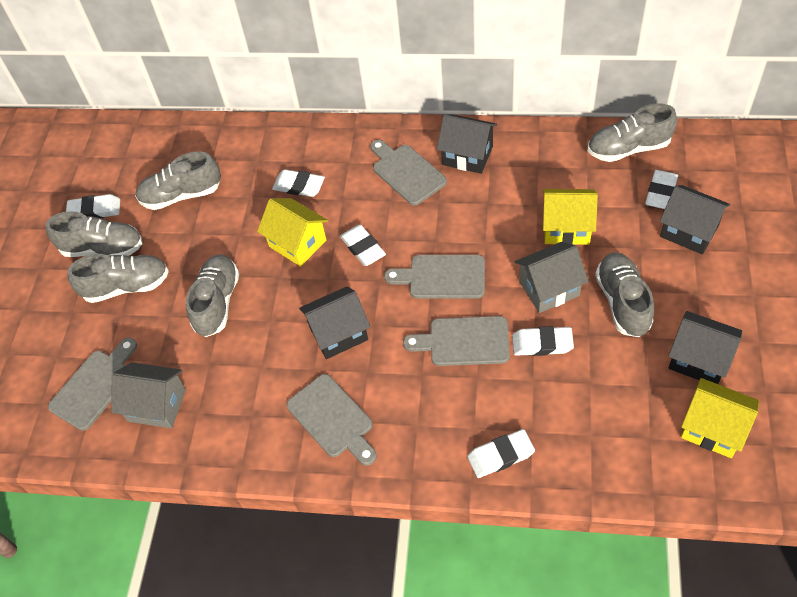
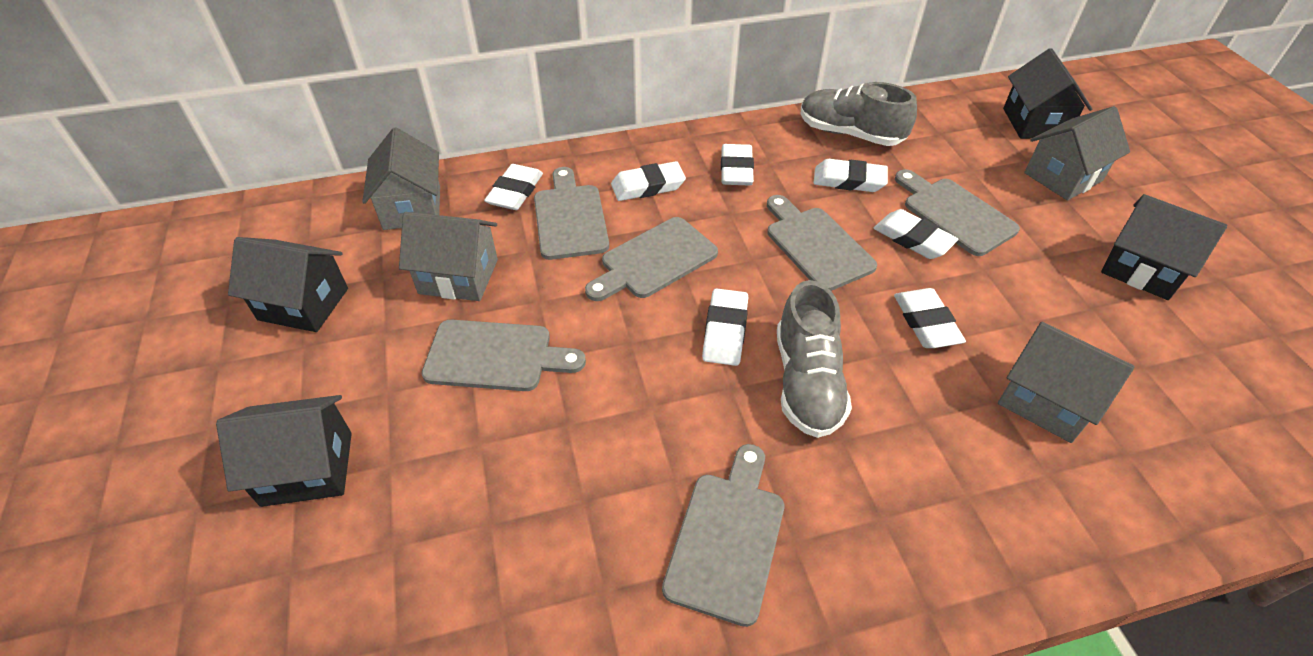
grey cutting board: [48,338,137,431] [287,374,377,466] [370,140,447,205] [384,255,485,299] [403,316,510,366] = 5 -> [422,320,586,391] [534,167,609,260] [585,217,718,301] [662,444,784,627] [767,195,877,291] [895,169,1020,256] = 6
grey house: [111,362,186,429] [515,242,588,313] = 2 -> [362,127,440,230] [399,212,498,301] [998,322,1135,443] [1024,106,1130,200] = 4
grey shoe: [46,211,143,257] [67,254,169,303] [135,152,221,210] [186,254,239,337] [588,104,677,162] [595,253,654,337] = 6 -> [777,280,852,438] [801,82,917,146] = 2
white eraser: [66,194,120,218] [272,169,325,197] [340,224,386,266] [467,429,535,478] [512,326,574,356] [645,170,678,209] = 6 -> [484,164,543,210] [611,161,686,201] [702,288,748,366] [721,144,754,186] [814,159,888,192] [874,209,958,259] [894,288,966,348] = 7
yellow house: [257,198,328,267] [543,189,598,245] [681,378,759,458] = 3 -> none = 0

